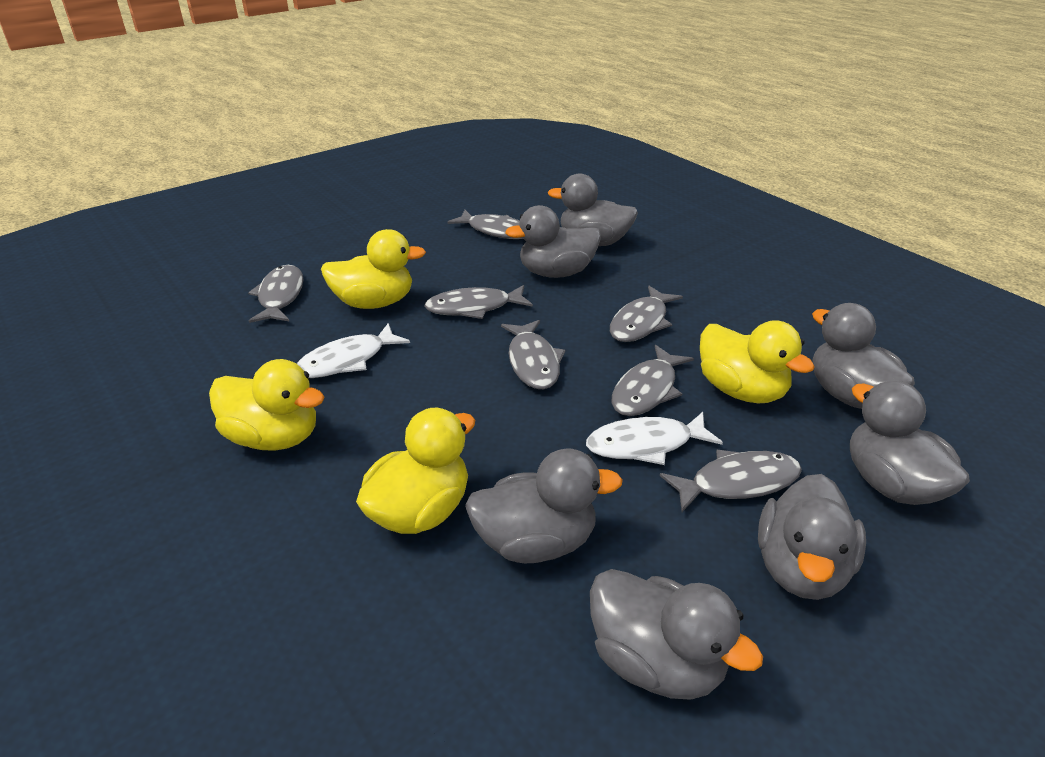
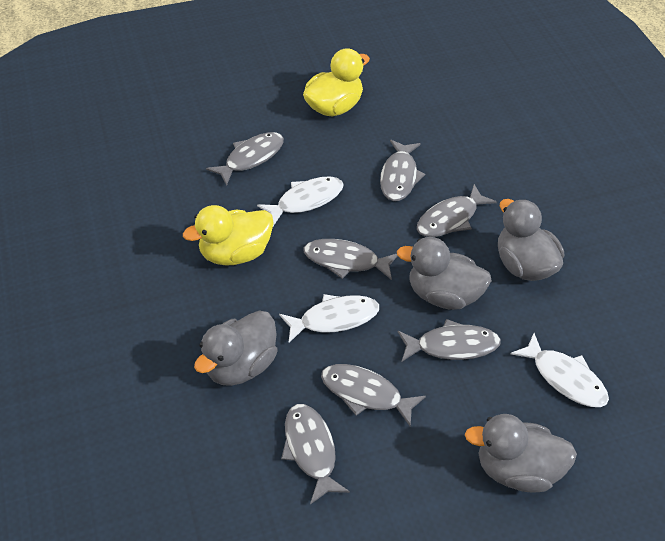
grey duck: [465,449,623,563] [505,205,601,278] [548,173,638,246] [590,569,763,700] [758,474,866,600] [812,303,915,409] [850,381,970,505] = 7 -> [194,310,278,386] [397,237,492,310] [465,414,577,492] [498,199,564,281] = 4
white fish: [297,323,410,378] [586,412,723,465] = 2 -> [257,176,344,226] [279,294,379,343] [511,333,609,407] = 3
yellow duck: [209,359,324,450] [321,229,426,309] [356,408,475,534] [700,320,815,403] = 4 -> [183,205,274,266] [303,48,370,116] = 2

